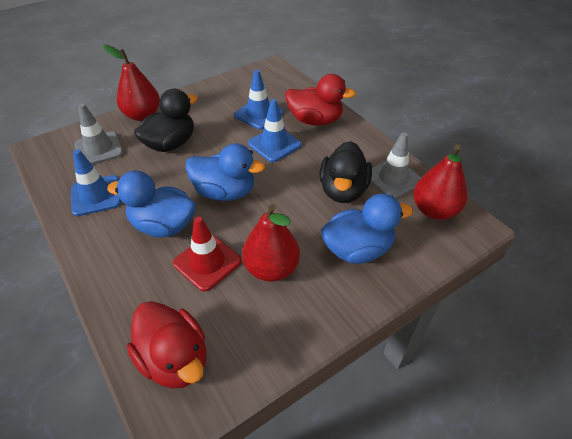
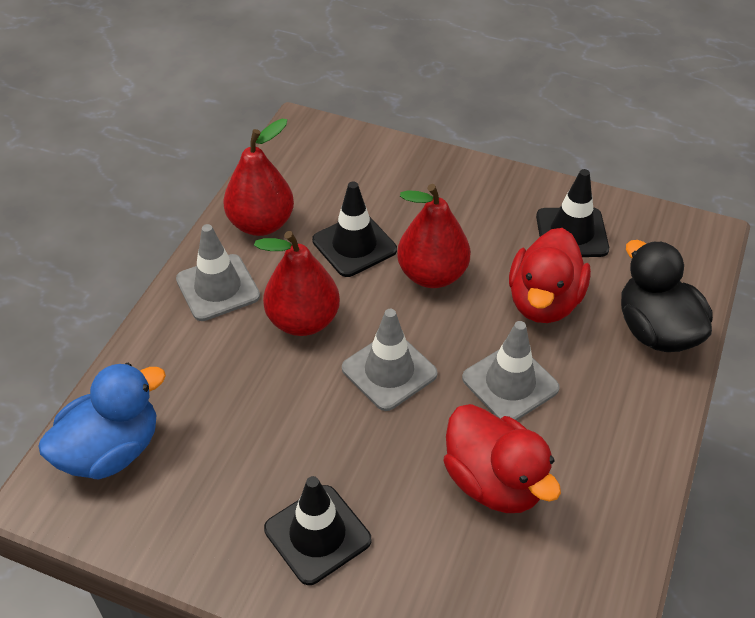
black duck: [134,89,197,152] [319,141,372,203] = 2 -> [621,240,713,352] = 1
black traffic cone: none = 0 -> [264,476,371,585] [312,181,397,277] [536,169,609,257] = 3
blue duck: [107,171,196,237] [185,143,265,201] [321,194,413,264] = 3 -> [39,363,166,479] = 1
blue traffic cone: [71,149,121,216] [234,70,284,129] [248,99,301,162] = 3 -> none = 0
grey traffic cone: [74,104,123,165] [371,132,421,198] = 2 -> [176,224,260,321] [342,309,438,411] [462,321,560,421] = 3
red traffic cone: [173,216,242,291] = 1 -> none = 0

